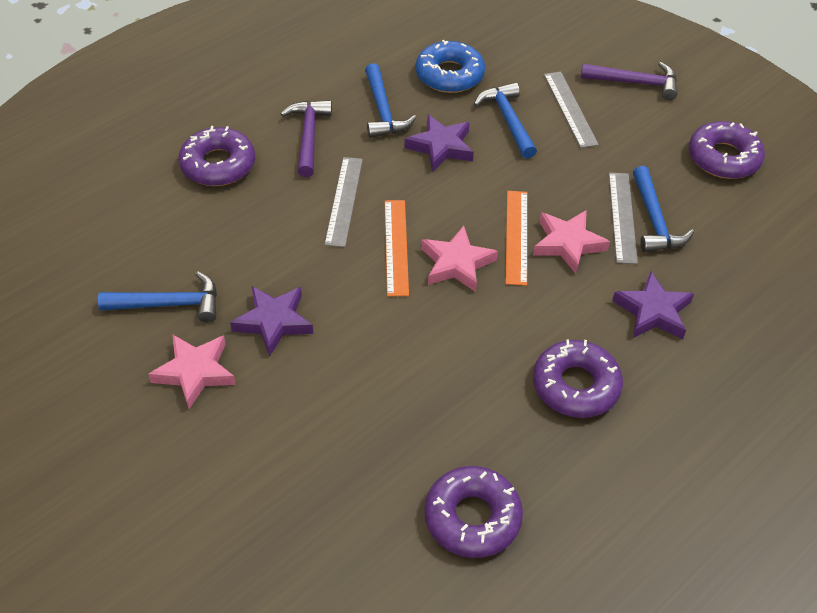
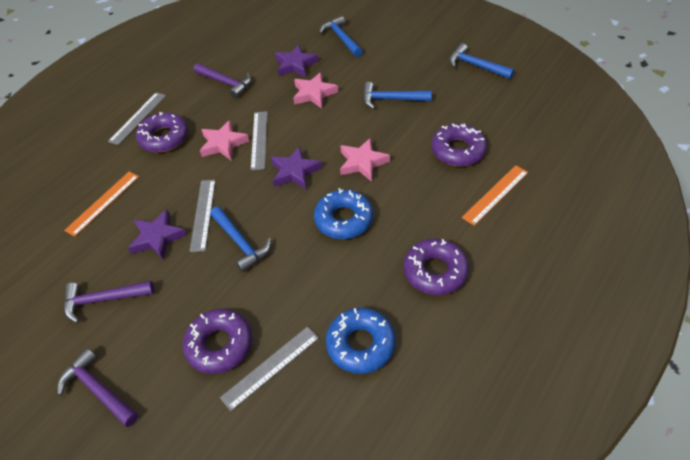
blue donut: [416,40,485,93] = 1 -> [314,188,373,239] [326,308,396,374] = 2
grey ruler: [324,157,363,247] [544,72,599,148] [609,172,638,264] = 3 -> [108,92,166,145] [190,180,216,252] [220,326,319,411] [251,111,267,170] = 4
purple hammer: [281,100,332,177] [581,62,678,100] = 2 -> [57,348,138,427] [64,281,154,323] [194,63,252,98] = 3

